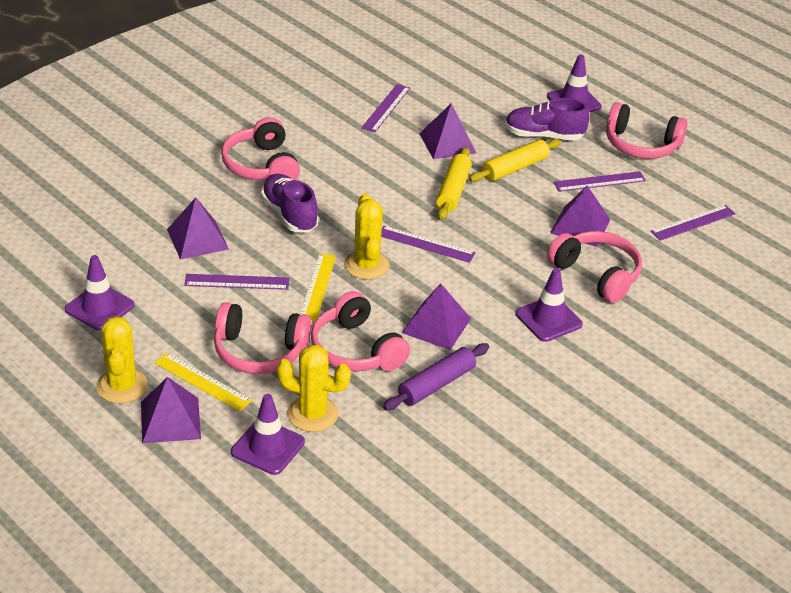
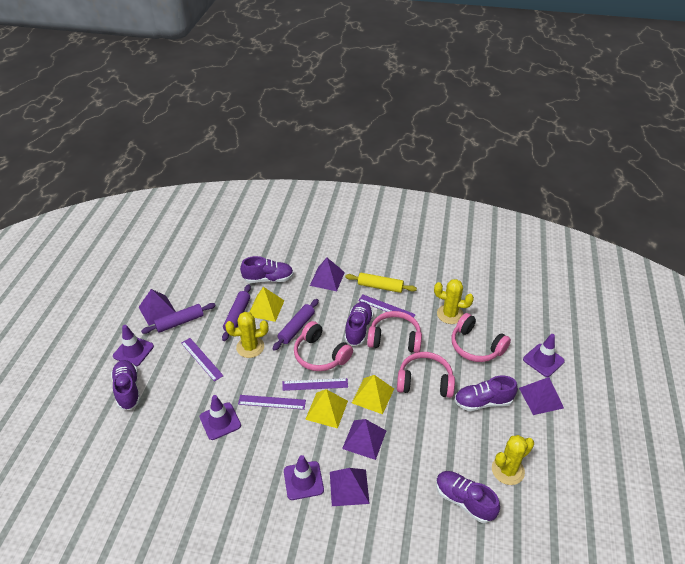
pink headphones: [214,302,311,374] [221,117,300,180] [311,291,410,371] [547,231,642,303] [606,102,688,159] = 5 -> [294,321,353,371] [367,311,422,353] [397,352,455,398] [451,313,511,362] = 4
purple rolling pin: [383,343,489,410] = 1 -> [141,303,216,334] [222,284,251,341] [273,299,319,351] = 3
purple ruler: [184,274,289,290] [361,84,410,132] [381,226,476,263] [553,171,646,192] [650,205,736,241] = 5 -> [181,338,224,382] [238,395,306,410] [282,378,348,391] [358,295,416,318] = 4
purple shoe: [261,174,319,232] [505,98,590,140] = 2 -> [111,360,141,410] [240,256,294,283] [344,302,373,346] [436,471,500,523] [454,376,518,411] = 5
yellow pyramid: none = 0 -> [249,287,285,322] [305,389,348,429] [352,375,394,414] = 3
yellow rolling pin: [436,147,472,220] [469,139,561,182] = 2 -> [345,273,417,293] = 1
yellow ruler: [155,353,252,411] [300,253,336,322] = 2 -> none = 0

